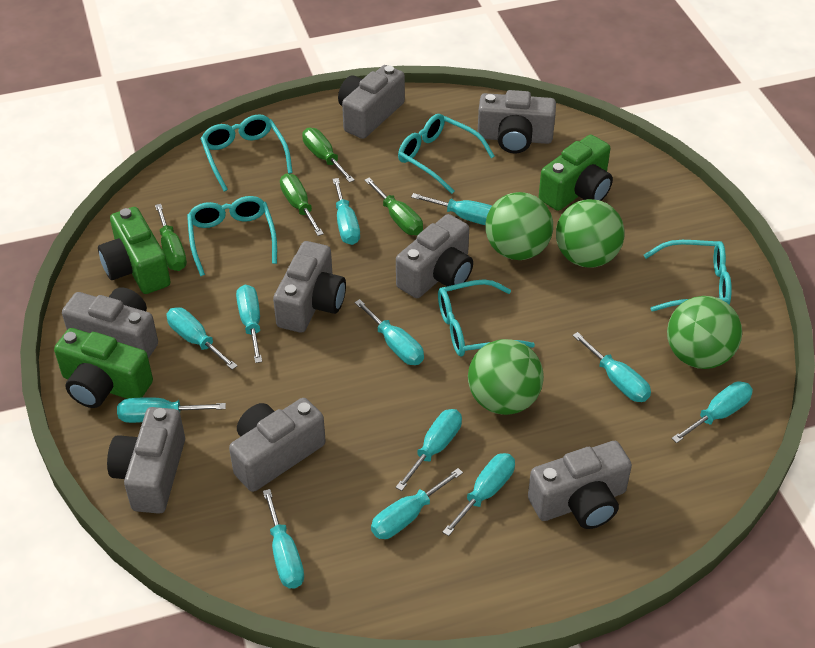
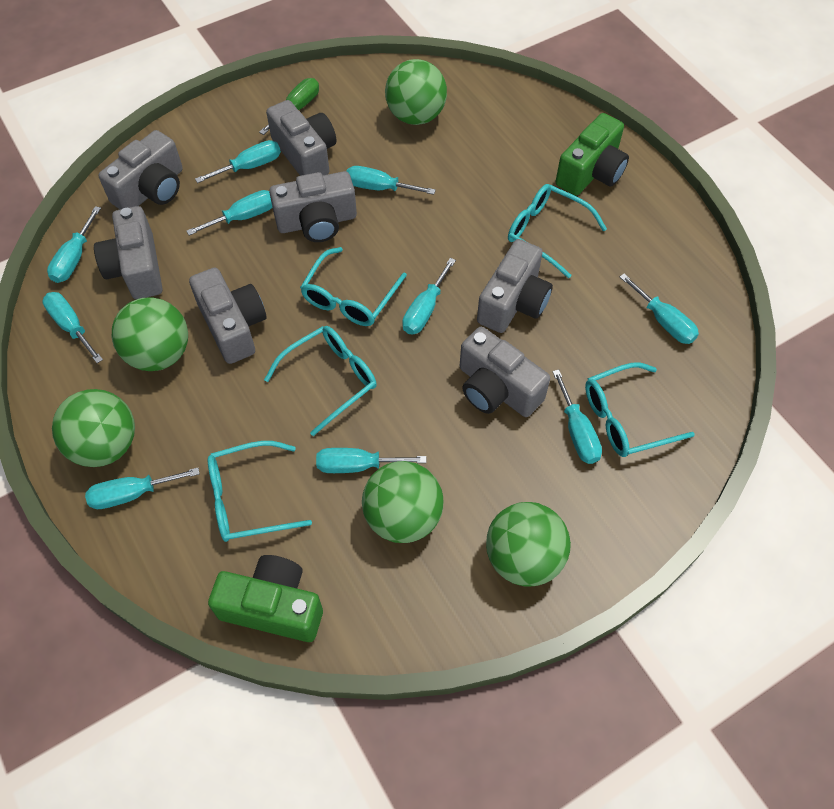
green ball: [468,339,544,415] [485,192,553,260] [556,199,624,268] [667,296,742,369] = 4 -> [52,389,135,467] [112,297,188,371] [362,461,443,543] [385,59,447,125] [486,502,571,587] = 5
green camera: [54,328,153,408] [98,207,170,294] [539,135,613,211] = 3 -> [208,555,323,642] [556,113,629,196] = 2
green screwdriver: [155,204,187,271] [280,173,324,236] [302,128,355,183] [364,178,423,235] = 4 -> [259,78,319,135] = 1
grey camera: [62,287,158,358] [107,407,185,514] [229,398,326,492] [273,241,346,333] [338,65,405,139] [396,214,473,298] [477,90,556,153] [528,441,632,529] = 8 -> [94,206,163,299] [98,130,183,209] [189,267,266,364] [266,100,336,176] [269,171,357,242] [460,327,550,417] [477,239,553,333] = 7
turquoise screwdriver: [117,397,226,423] [167,307,237,370] [236,285,262,363] [263,489,304,589] [332,178,360,245] [354,299,424,365] [371,468,463,539] [395,409,462,491] [411,193,492,225] [442,453,515,536] [572,332,651,402] [671,381,753,443] = 12 -> [42,292,103,363] [47,206,101,283] [85,468,200,509] [186,190,273,235] [195,140,281,183] [316,448,427,473] [347,166,436,195] [402,258,456,334] [552,370,602,464] [620,274,699,344] = 10

